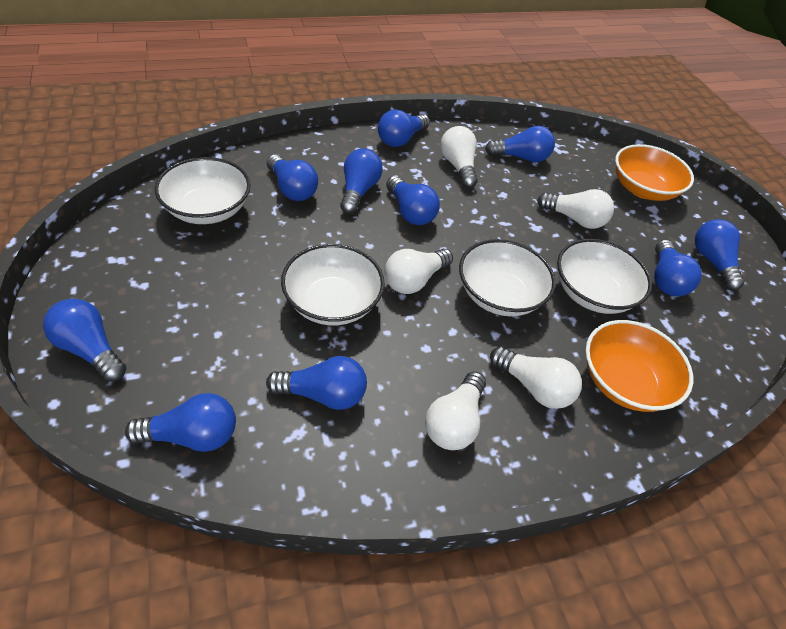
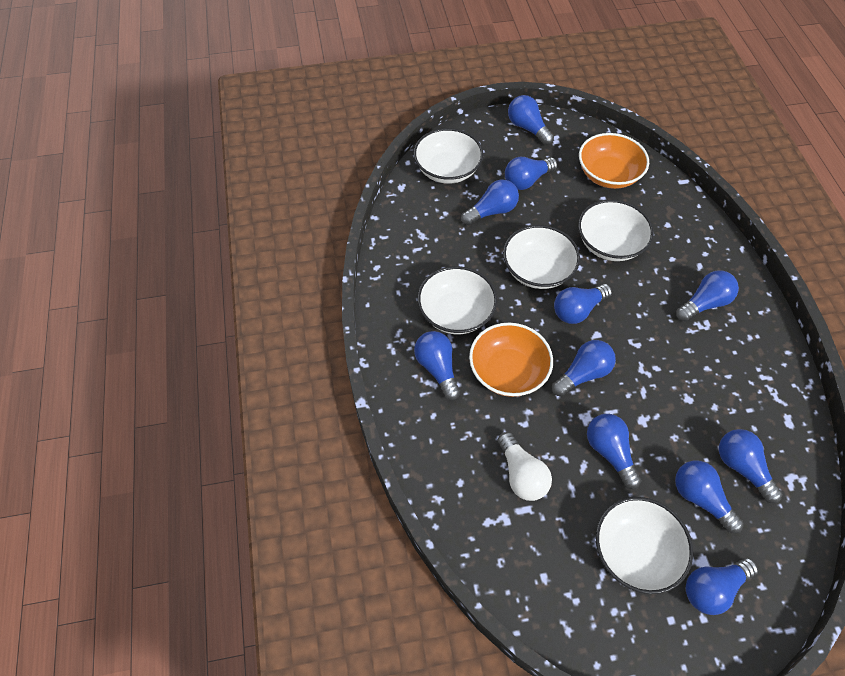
blue light bulb: [43,299,126,381] [125,393,236,452] [266,356,367,410] [267,155,318,201] [340,148,383,214] [378,109,430,147] [386,176,440,225] [485,126,555,162] [654,240,702,296] [695,219,745,290] = 10 -> [414,331,460,401] [461,179,519,226] [505,157,557,190] [508,95,554,145] [552,340,616,397] [554,284,612,324] [587,414,641,489] [675,460,744,533] [676,271,739,322] [686,558,758,615] [719,429,783,503] = 11
white bowl: [155,157,250,224] [281,244,385,325] [459,239,556,316] [557,239,652,314] = 4 -> [414,128,483,184] [418,266,497,334] [503,225,580,289] [578,200,654,261] [596,497,693,594] = 5
white light bulb: [384,249,453,294] [425,372,486,450] [440,126,478,188] [490,346,582,409] [537,189,614,229] = 5 -> [497,432,552,501] = 1

